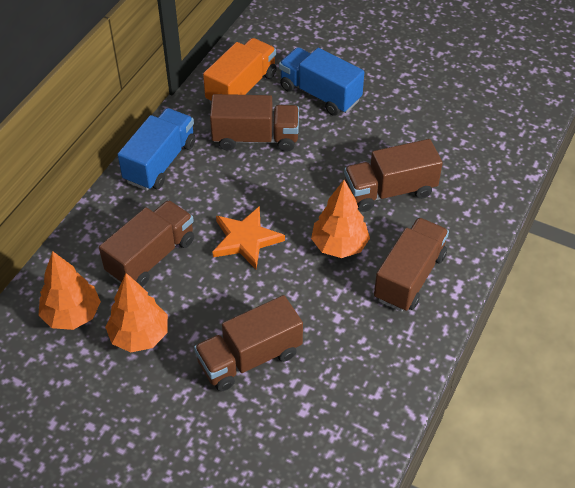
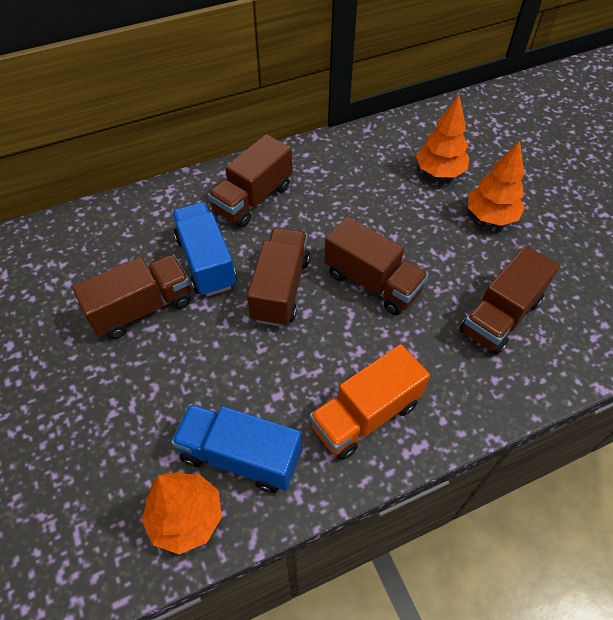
orange star: [213,206,285,269] = 1 -> none = 0

